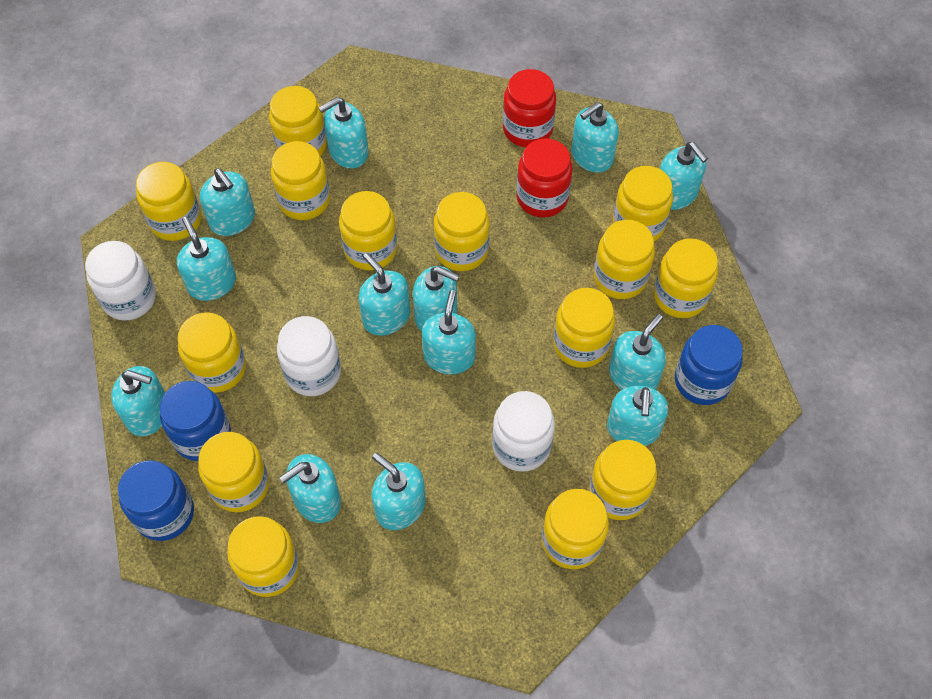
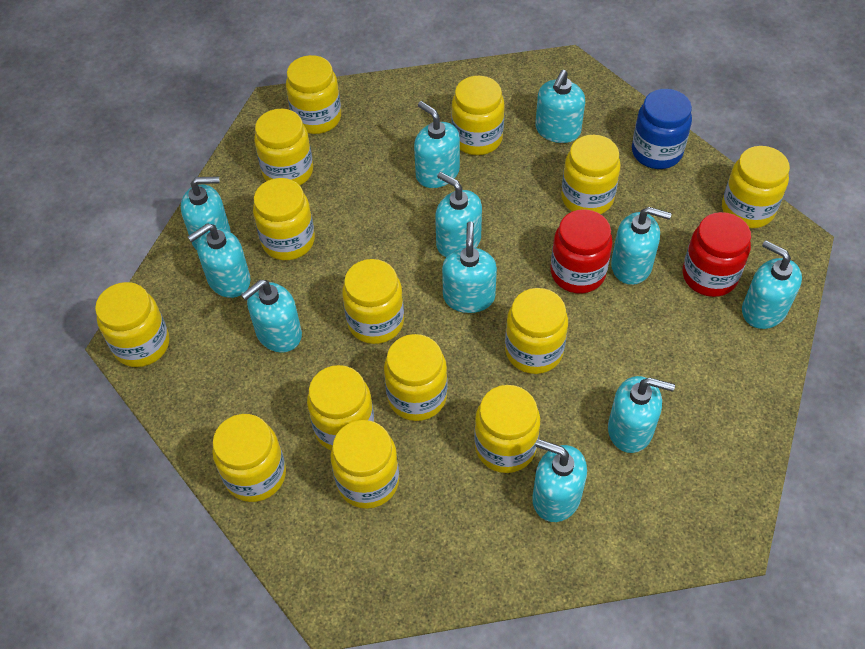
blue jar: [118,460,194,541] [160,381,231,461] [675,325,743,405] = 3 -> [632,89,692,169] = 1
turquoise soap dispenser: [111,366,165,437] [177,217,236,301] [200,168,255,236] [279,454,341,523] [318,97,369,169] [359,253,410,336] [372,453,426,530] [413,266,459,331] [422,290,476,375] [571,102,619,173] [607,386,668,446] [609,314,666,390] [660,142,708,210] = 13 -> [181,176,231,250] [188,223,251,298] [241,280,302,353] [414,101,460,188] [435,172,482,257] [442,221,497,313] [532,439,587,522] [535,70,585,143] [608,376,675,453] [611,207,672,285] [742,240,802,329] = 11
white jar: [85,241,156,321] [277,316,341,396] [492,391,555,472] = 3 -> none = 0

